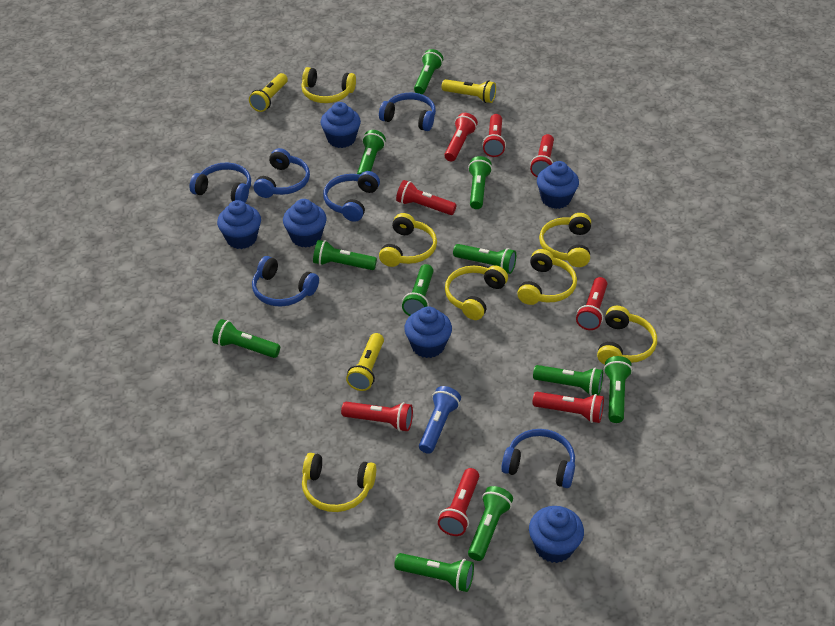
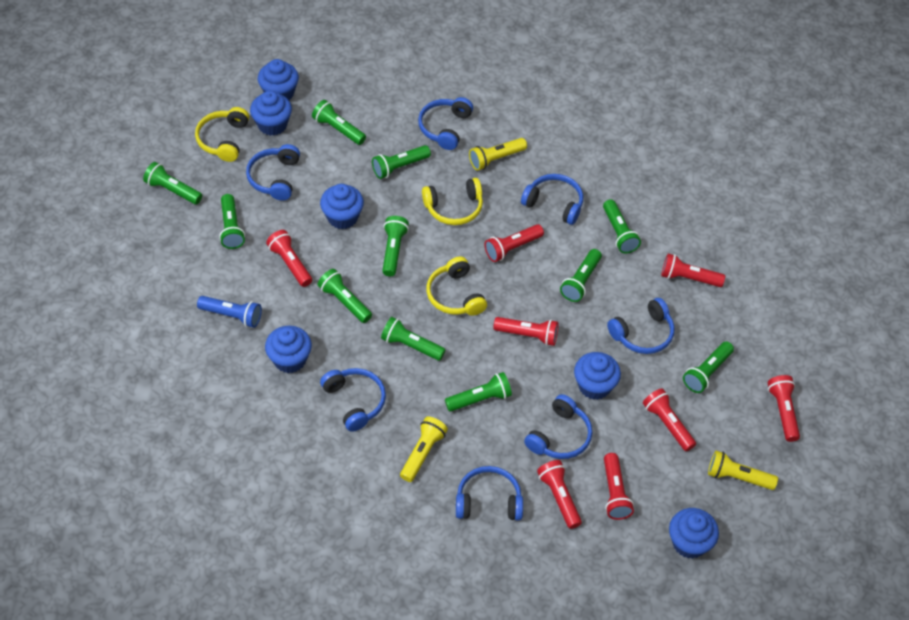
blue headphones: [190,162,251,203] [252,256,319,306] [254,148,310,198] [323,171,380,222] [379,93,436,131] [501,429,575,488] = 6 -> [246,144,300,201] [320,368,386,432] [418,97,473,150] [456,466,523,520] [521,174,583,225] [524,394,592,459] [607,298,675,354] = 7
yellow headphones: [301,67,356,103] [302,453,376,512] [379,213,437,267] [445,265,508,320] [517,249,577,305] [539,213,591,267] [597,306,657,365] = 7 -> [195,107,249,162] [422,178,483,225] [426,257,487,316] = 3

